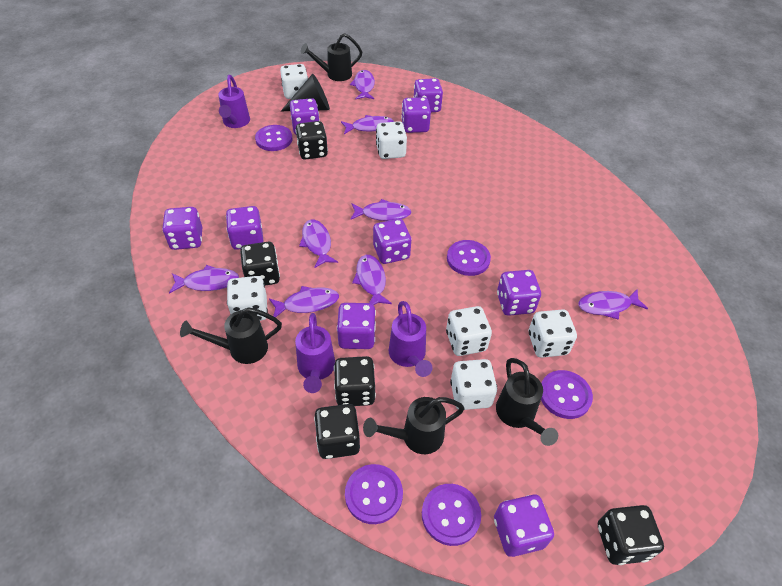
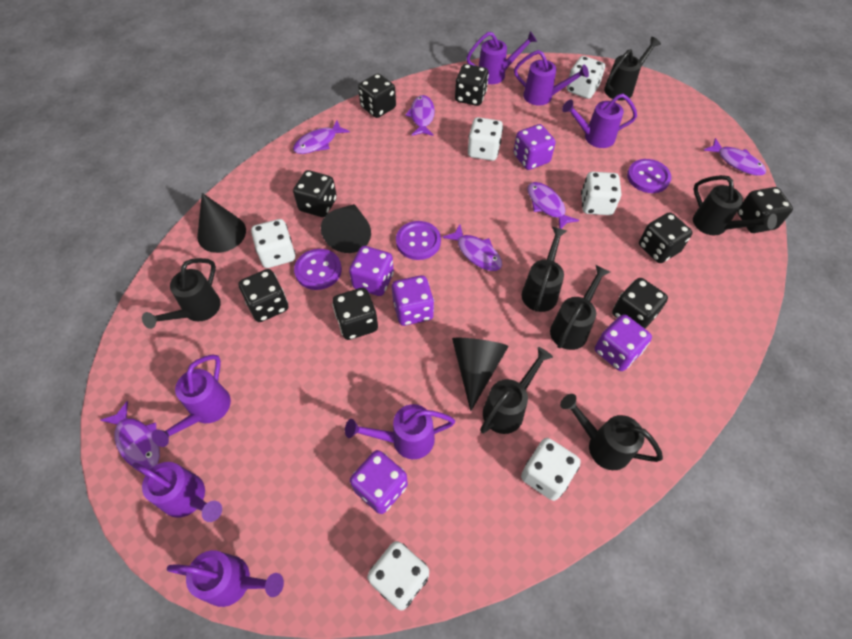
black cone: [281,74,330,111] = 1 -> [197,193,246,253] [321,204,371,253] [452,338,509,411] = 3
black dice: [240,242,280,286] [296,121,328,160] [314,404,360,459] [334,356,376,406] [598,505,664,565] = 5 -> [238,269,288,322] [293,170,337,217] [332,288,378,340] [358,74,396,118] [455,64,489,106] [612,278,668,329] [639,212,693,263] [737,187,793,233] = 8
black watering can: [180,307,282,364] [301,33,362,81] [363,397,465,454] [496,358,558,446] = 4 -> [142,258,221,329] [480,347,553,434] [522,227,567,312] [550,265,610,350] [560,394,663,470] [604,37,661,101] [693,175,777,235] = 7
purple button: [255,125,292,151] [345,464,403,524] [422,484,481,546] [447,240,491,276] [541,370,593,419] = 5 -> [294,249,342,290] [396,221,441,260] [627,159,671,193] = 3
purple dice: [162,207,202,250] [226,206,263,250] [290,98,320,135] [337,303,376,349] [373,219,412,264] [401,97,431,133] [413,78,443,112] [494,495,554,557] [497,270,541,316] = 9 -> [349,246,394,296] [350,450,408,514] [392,275,434,326] [513,124,556,170] [595,314,652,371] = 5
purple fish: [169,265,239,294] [269,286,339,318] [299,220,338,268] [341,115,394,134] [350,70,375,99] [350,199,411,221] [352,255,392,305] [578,289,648,320] = 8 -> [100,401,160,470] [293,121,350,154] [405,95,435,136] [443,224,502,271] [527,182,579,229] [704,138,766,176] = 6
purple watering can: [219,75,250,128] [295,313,335,393] [389,301,432,377] = 3 -> [132,462,222,522] [151,355,231,447] [167,550,284,607] [345,404,455,459] [466,31,537,84] [514,50,589,106] [562,94,637,148] = 7

